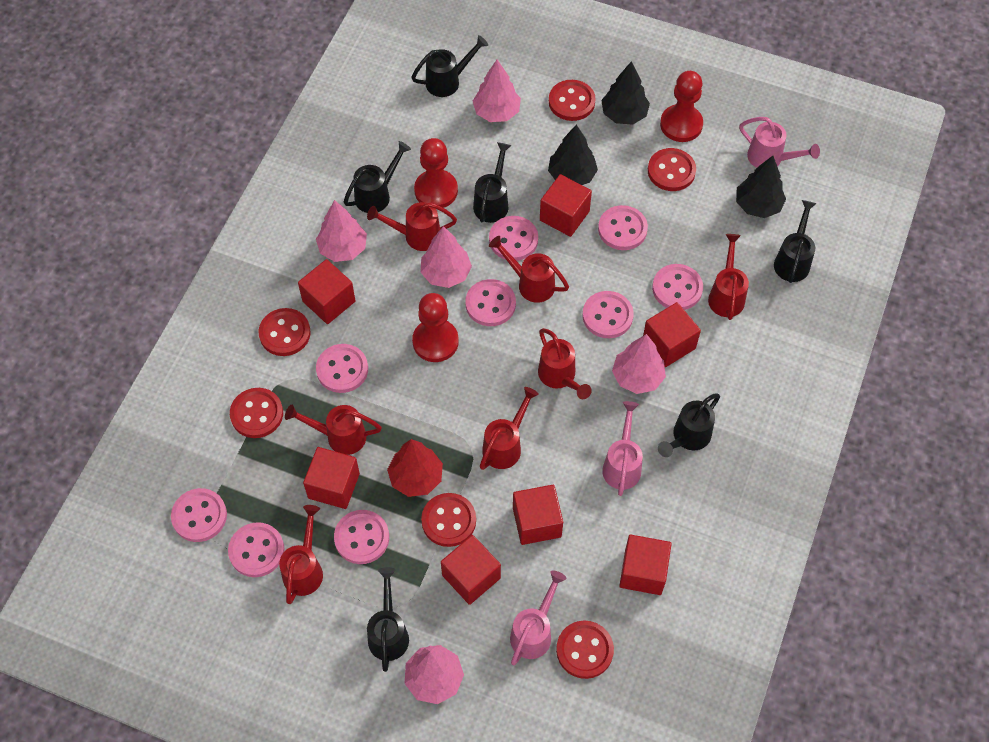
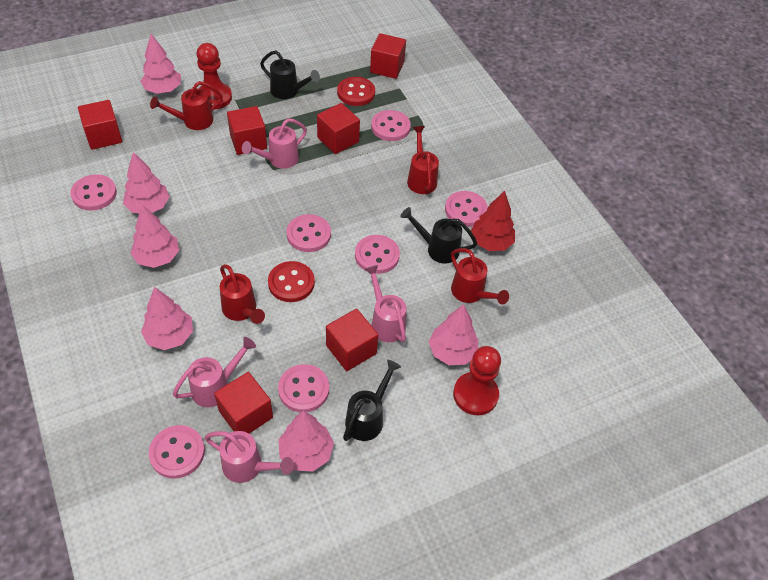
black tree: [548,124,598,185] [601,61,650,125] [736,156,786,218] = 3 -> none = 0
black watering can: [344,141,411,213] [367,567,409,672] [411,35,488,97] [473,142,511,223] [658,393,720,457] [774,200,817,283] = 6 -> [260,50,320,99] [343,360,401,441] [400,207,477,264] = 3
pink button: [171,488,227,542] [228,522,285,577] [316,344,368,393] [334,510,389,564] [465,279,516,326] [489,216,538,261] [582,291,634,338] [598,205,648,250] [652,264,703,310] = 9 -> [70,174,117,211] [149,425,205,479] [278,364,329,412] [287,214,331,252] [355,235,400,274] [371,110,411,141] [445,191,488,227] = 7
pink tree: [316,200,367,262] [405,645,464,704] [420,226,472,288] [473,60,521,122] [612,334,666,394] = 5 -> [123,152,170,213] [130,205,179,268] [141,34,181,94] [141,287,193,350] [278,411,334,471] [429,305,478,365] = 6
pink watering can: [510,571,567,666] [602,401,643,496] [739,117,820,168] = 3 -> [173,337,256,407] [204,431,294,483] [242,118,307,169] [365,265,406,342] = 4
red button: [230,388,283,438] [258,308,311,356] [421,493,476,547] [549,80,596,121] [556,620,614,679] [648,148,696,191] = 6 -> [268,261,315,302] [337,77,375,106] = 2
red cube: [298,259,355,324] [303,447,360,509] [441,535,501,605] [513,485,563,545] [540,174,592,237] [619,534,672,595] [643,302,701,367] = 7 -> [78,100,122,150] [214,372,273,433] [227,106,267,155] [317,103,360,154] [326,309,378,371] [370,33,406,79] = 6
red pawn: [412,293,459,362] [414,138,458,208] [660,71,703,142] = 3 -> [197,43,232,110] [453,346,501,415] = 2
red watering can: [279,505,323,604] [285,405,382,455] [367,202,457,251] [480,387,539,470] [489,236,569,303] [538,328,592,399] [708,234,749,320] = 7 -> [150,81,223,130] [220,264,265,324] [407,126,439,194] [451,248,509,304] = 4

